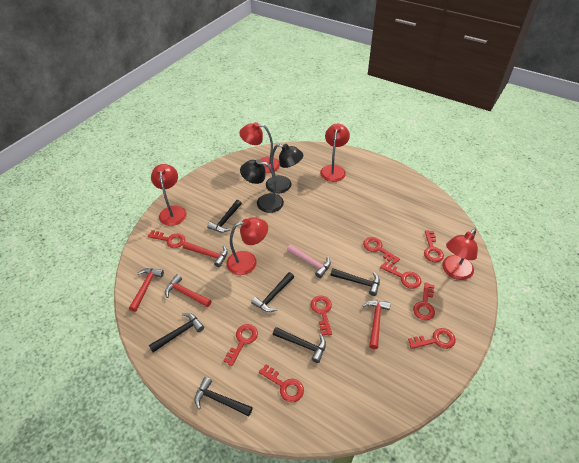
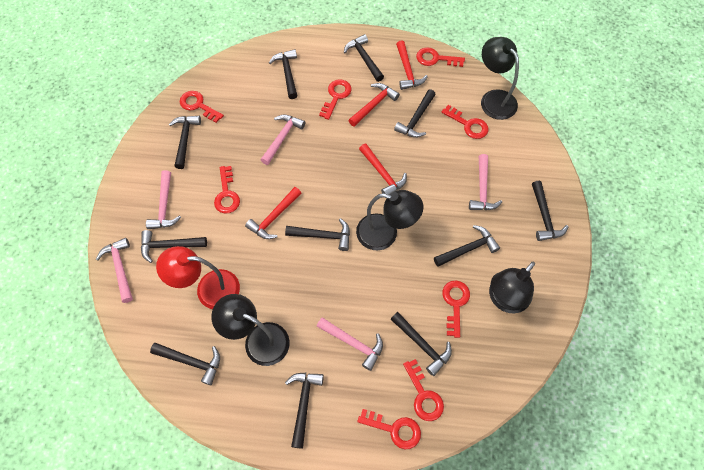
black hammer: [149,313,204,352] [195,377,253,416] [207,200,242,233] [251,272,294,312] [273,327,326,363] [330,268,380,296] = 6 -> [141,230,207,263] [150,343,220,385] [169,116,201,169] [269,49,298,99] [285,218,350,251] [285,373,324,449] [344,34,384,82] [391,312,452,376] [394,89,436,138] [434,225,500,267] [532,181,569,241] = 11
black lamp: [240,159,284,213] [266,144,303,194] = 2 -> [211,294,290,366] [356,190,424,250] [481,37,519,120] [489,262,535,313] = 4
pink hammer: [287,245,331,278] = 1 -> [96,238,133,303] [146,170,181,229] [261,115,305,165] [317,317,383,371] [469,154,502,210] = 5
red key: [147,230,185,248] [223,324,258,366] [259,364,304,403] [311,296,332,336] [363,237,400,264] [380,262,421,289] [408,328,456,349] [413,282,435,320] [424,230,444,262] = 9 -> [180,91,224,123] [214,166,240,213] [319,79,351,120] [357,409,421,449] [403,359,444,421] [416,47,465,67] [441,105,488,139] [442,281,470,338] = 8
red lamp: [151,164,187,226] [227,217,268,275] [239,122,280,173] [320,124,350,182] [442,228,478,280] = 5 -> [156,246,240,309] = 1

